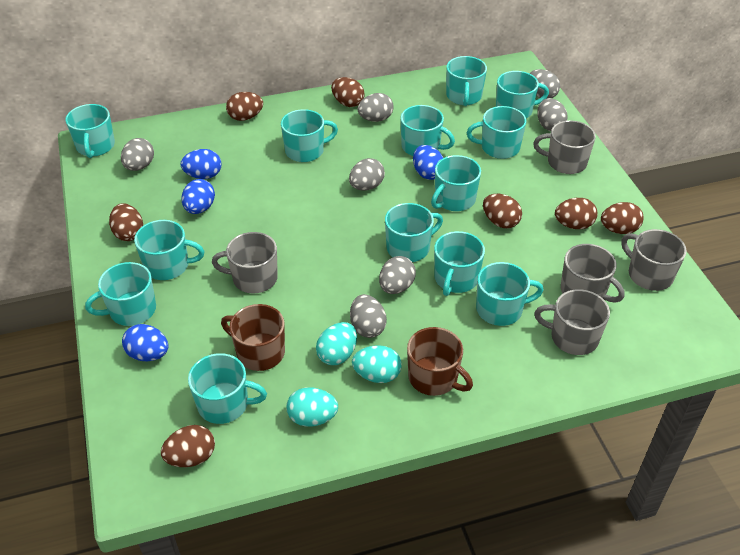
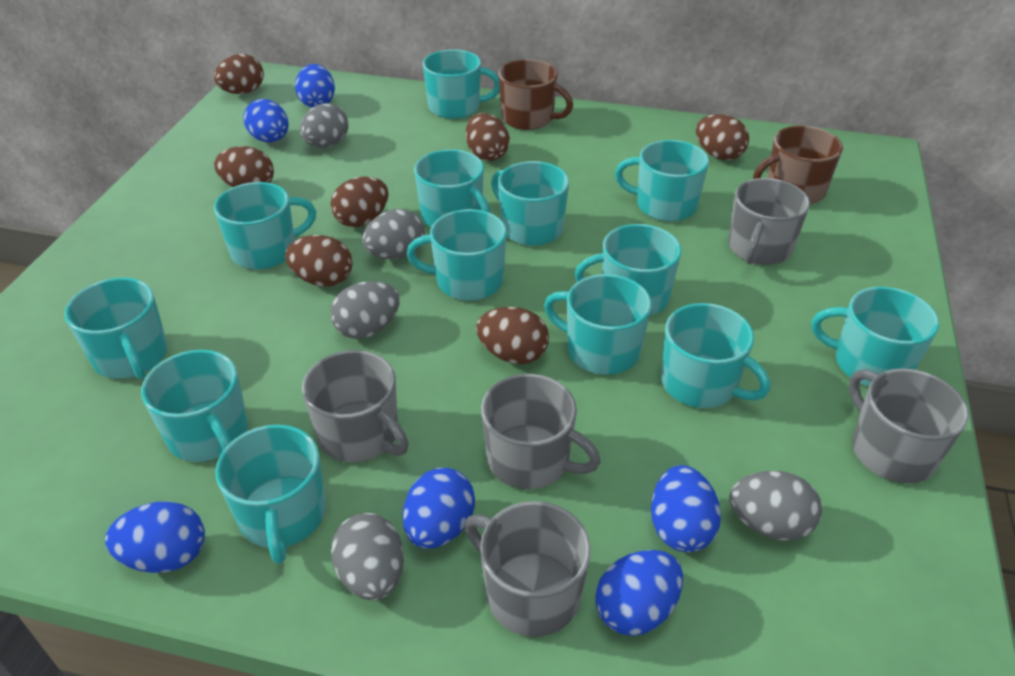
blue egg: [122,324,169,361] [180,149,222,179] [182,179,215,214] [413,145,443,180] = 4 -> [105,502,205,573] [243,99,289,142] [295,64,335,108] [403,468,475,549] [595,550,683,636] [651,465,721,552] = 6
grey egg: [121,138,154,171] [349,158,385,191] [350,294,387,338] [358,93,394,122] [379,256,416,294] [530,69,560,99] [537,98,568,131] = 7 -> [300,103,349,147] [330,281,400,339] [331,513,404,601] [362,209,425,259] [729,471,822,540] = 5
turquoise egg: [286,387,338,426] [316,322,357,365] [352,345,402,383] = 3 -> none = 0

